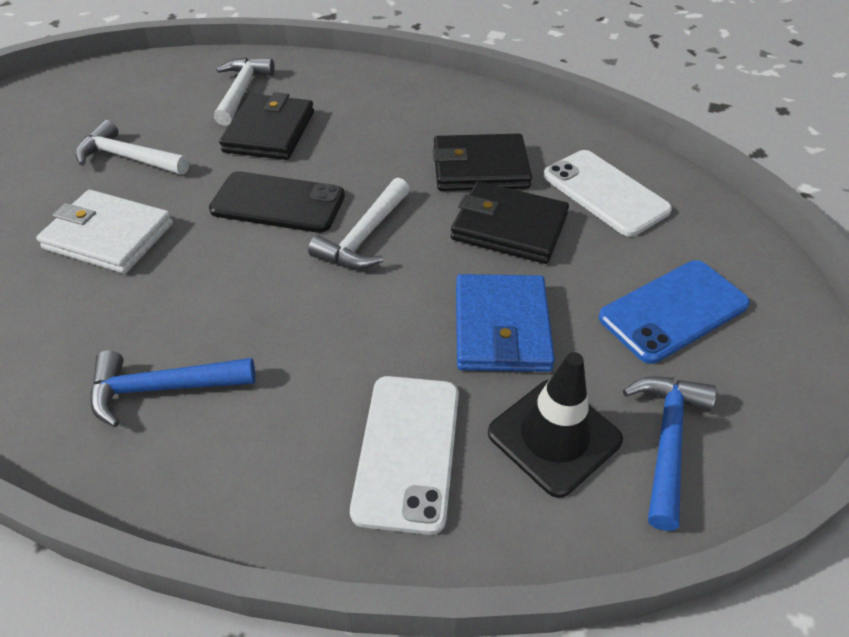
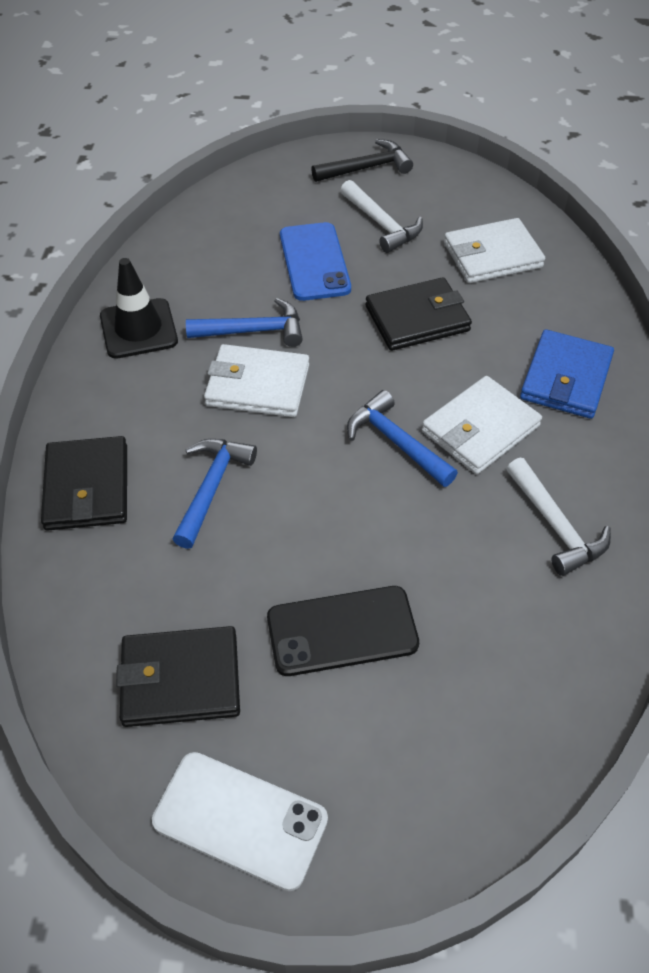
black hammer: none = 0 -> [311,139,413,182] = 1
blue hammer: [91,351,255,427] [623,376,717,531] = 2 -> [173,439,257,549] [186,298,303,347] [347,390,458,487] = 3
white hammer: [76,120,189,175] [214,58,275,126] [308,178,410,269] = 3 -> [340,180,423,253] [506,458,611,576] = 2
white phone: [350,376,459,535] [543,150,672,237] = 2 -> [152,752,328,891] = 1
white wallet: [36,190,173,274] = 1 -> [204,344,309,417] [422,376,542,474] [444,218,545,283] = 3

